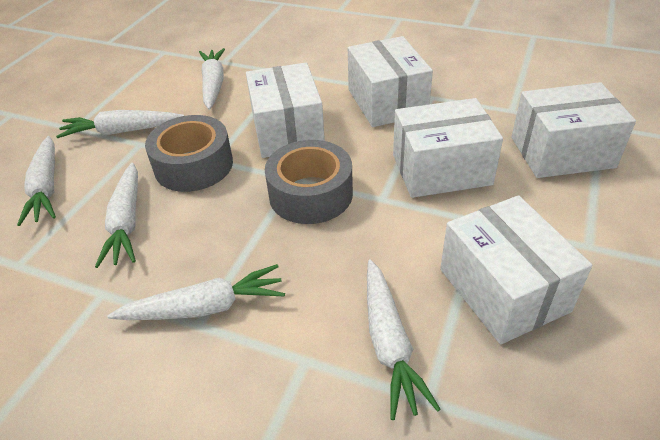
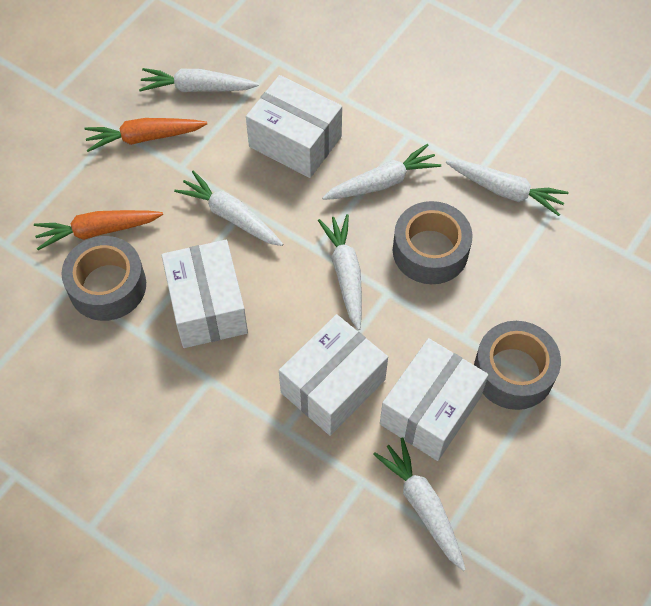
grey tape: [145,115,233,192] [265,140,353,224] = 2 -> [61,236,146,321] [393,201,472,284] [474,321,561,410] = 3
orange carrot: none = 0 -> [34,210,163,250] [84,118,207,152] = 2
white box: [246,63,325,158] [348,36,433,127] [393,98,503,198] [440,195,592,345] [512,82,636,178] = 5 -> [161,240,248,348] [246,75,342,178] [279,314,388,436] [380,338,488,461] = 4

